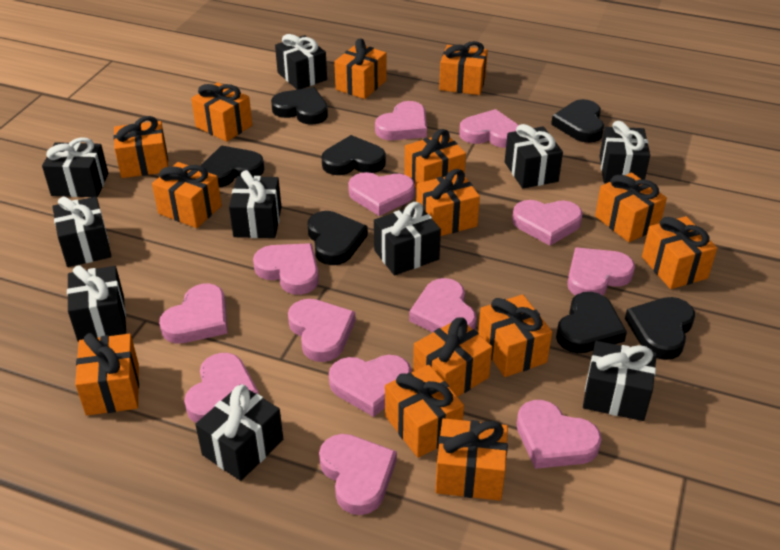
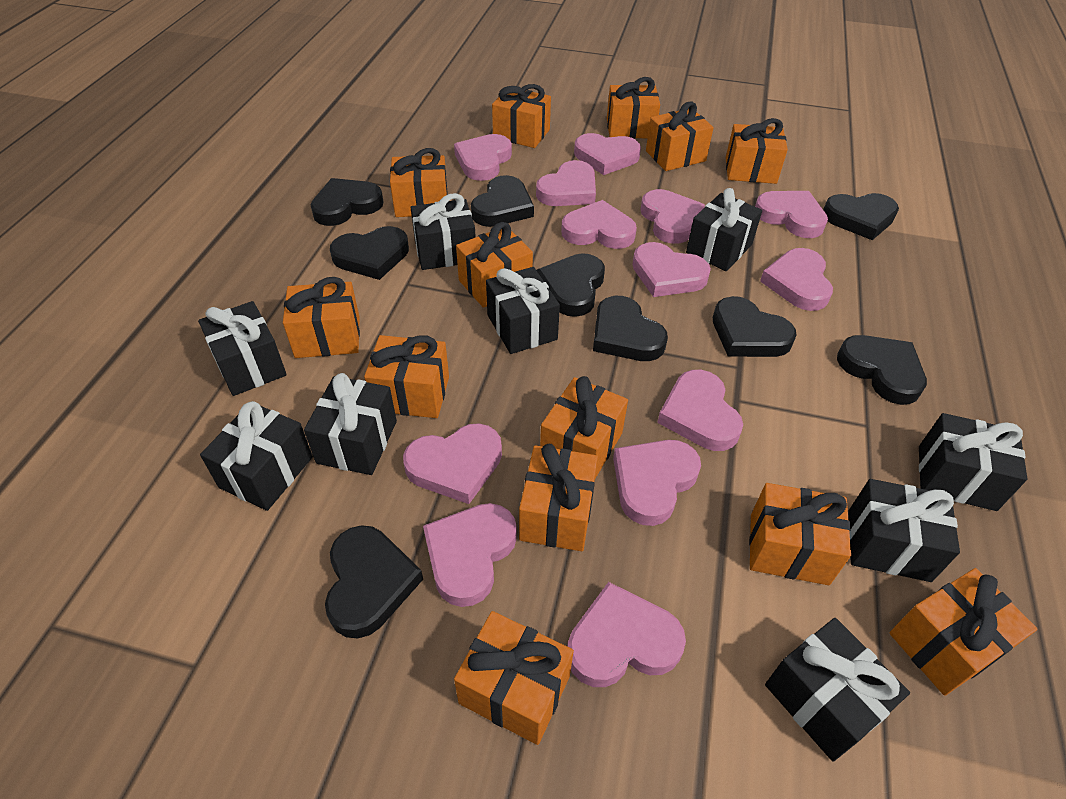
black gift: [42,137,108,197] [52,197,112,267] [67,265,126,342] [195,384,283,481] [229,170,281,238] [275,34,327,90] [374,202,441,276] [505,124,563,189] [583,341,657,421] [600,121,650,183] = 10 -> [198,301,287,396] [200,401,313,511] [304,373,397,475] [411,193,476,270] [486,267,560,354] [686,188,762,271] [765,618,910,762] [848,479,960,582] [919,413,1028,511] = 9
black heart: [201,145,264,188] [271,87,328,125] [308,211,368,265] [321,135,386,175] [551,99,604,143] [556,292,627,353] [625,297,695,360] = 7 -> [311,178,383,226] [325,525,423,638] [330,226,409,280] [471,175,534,227] [537,253,605,317] [593,296,668,361] [713,296,796,357] [823,193,899,240] [837,335,927,405] = 9
orange gift: [75,333,139,416] [113,116,168,178] [152,162,222,228] [191,82,252,142] [334,38,386,99] [385,365,464,458] [404,129,466,189] [413,317,492,397] [416,169,480,236] [435,418,508,501] [439,41,488,95] [478,294,552,377] [595,172,667,242] [642,216,717,289] = 14 -> [283,277,360,358] [364,335,449,418] [390,148,448,217] [454,611,574,745] [456,222,533,308] [492,84,551,148] [519,444,598,551] [540,376,628,478] [607,77,660,139] [646,102,714,171] [726,118,788,184] [749,483,851,585] [889,568,1037,696] = 13

